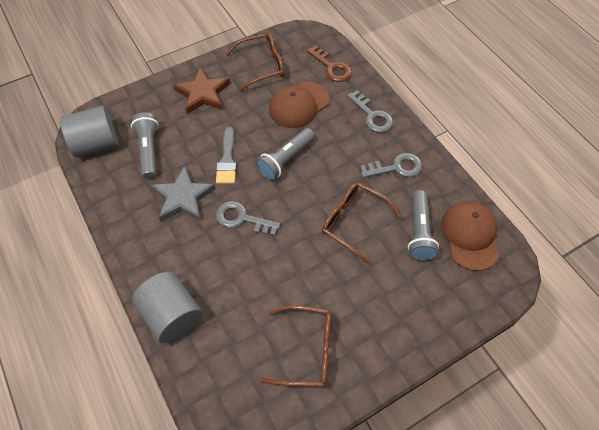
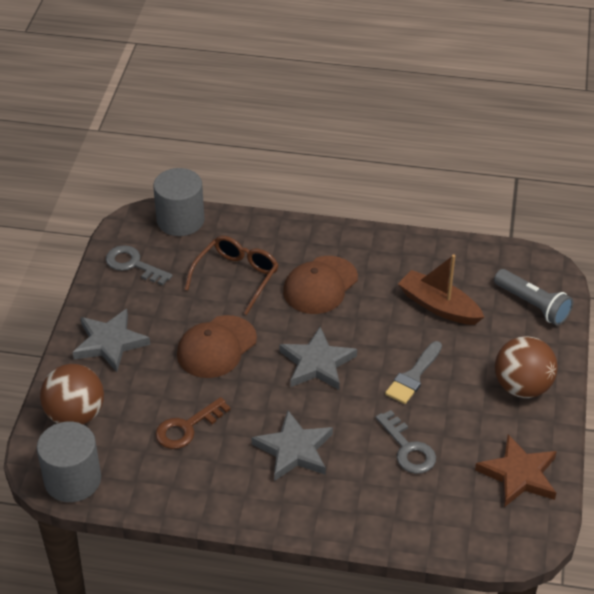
brown ball: none = 0 -> [40,364,104,425] [495,336,558,398] = 2
brown boat: none = 0 -> [398,255,484,325] = 1
brown glasses: [226,33,284,92] [259,305,331,387] [322,183,402,265] = 3 -> [184,236,279,315] = 1
grey flashlight: [131,112,159,179] [256,128,315,181] [408,190,439,261] = 3 -> [494,269,573,325] = 1
grey key: [216,201,280,236] [347,90,393,133] [360,153,422,178] = 3 -> [106,245,173,286] [376,410,436,474] = 2
grey star: [151,166,216,222] = 1 -> [73,309,150,372] [252,411,333,481] [280,327,357,390] = 3

